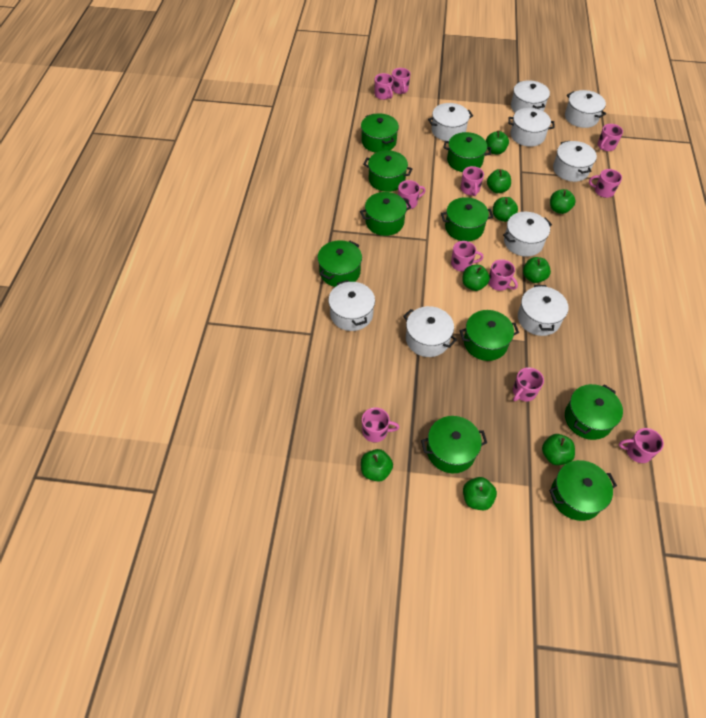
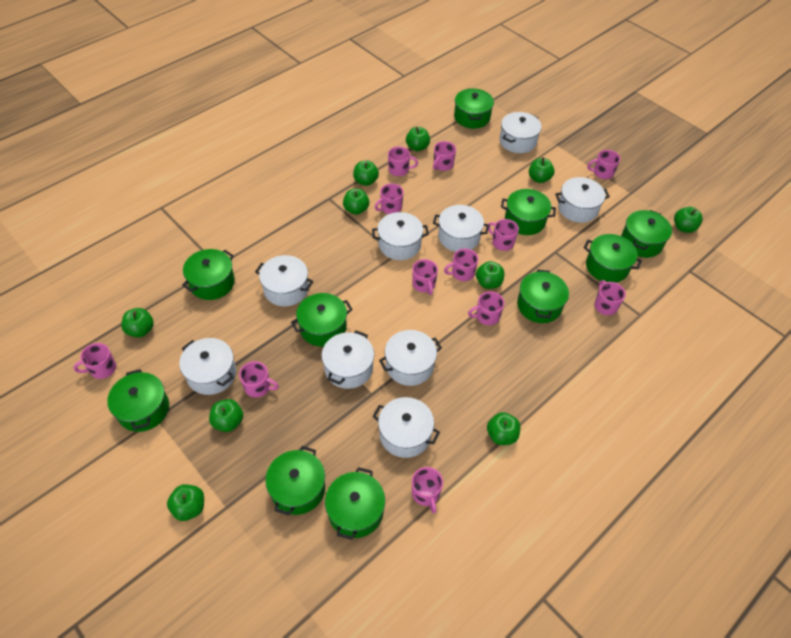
green apple: [361,449,393,482] [462,265,490,291] [463,477,497,510] [486,130,509,155] [487,169,511,193] [493,197,518,222] [523,257,551,283] [542,434,575,465] [550,189,576,214] = 9 -> [121,308,154,338] [167,484,204,521] [209,399,243,432] [343,189,369,215] [353,160,379,186] [406,127,430,151] [476,261,504,289] [487,412,520,445] [529,157,555,183] [674,207,703,233] = 10
pink mug: [362,407,399,442] [375,73,393,100] [392,68,411,94] [398,180,426,209] [451,241,483,272] [461,166,484,196] [488,259,518,291] [513,367,544,401] [589,169,622,198] [598,124,623,151] [619,428,664,463] = 11 -> [74,343,116,379] [239,361,279,398] [375,183,404,214] [388,147,418,176] [412,259,438,295] [412,467,443,513] [433,141,456,171] [444,249,478,281] [468,291,505,325] [488,219,519,251] [587,150,620,179] [594,280,626,315] = 12

